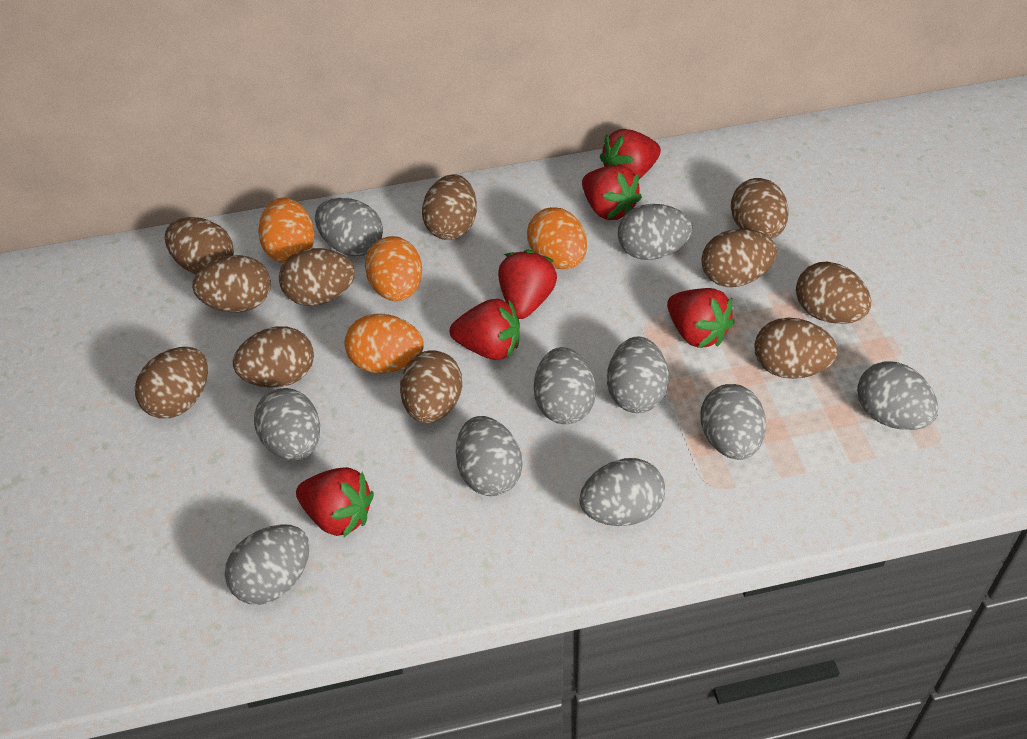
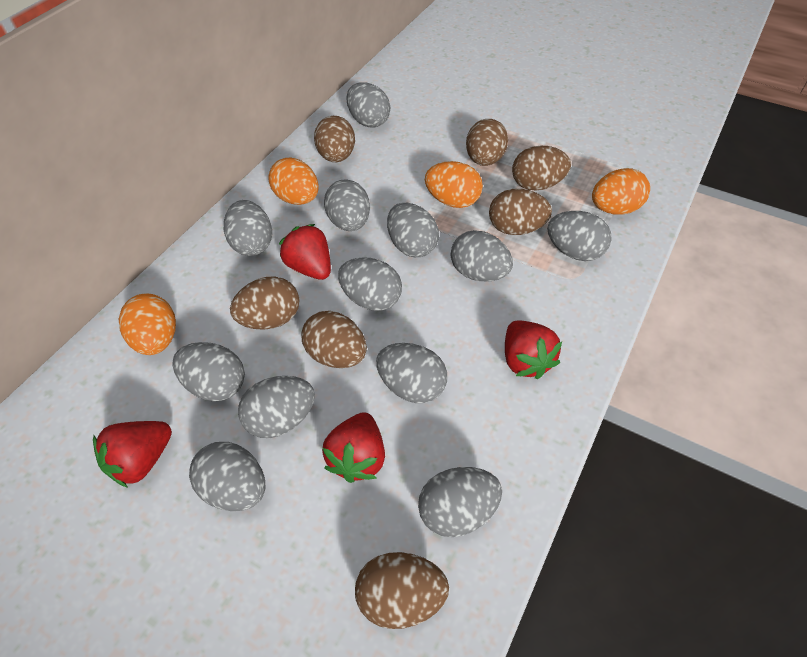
brown egg: [135,347,208,418] [165,217,234,274] [192,255,271,313] [233,326,314,388] [279,248,355,306] [400,350,462,423] [422,174,477,240] [701,229,777,287] [731,178,789,239] [754,318,838,379] [796,262,871,324] = 11 -> [230,276,300,330] [302,311,367,368] [314,116,355,162] [355,552,449,629] [466,119,508,166] [489,189,552,235] [512,146,571,190] = 7
grey egg: [225,524,310,605] [254,388,320,461] [315,198,383,256] [456,416,522,496] [534,347,596,424] [579,458,665,526] [607,337,669,413] [618,204,692,260] [700,384,766,460] [857,361,938,430] = 10 -> [172,342,245,401] [189,442,266,511] [224,200,272,256] [238,376,315,438] [324,179,370,231] [338,257,402,311] [346,82,390,127] [376,343,447,403] [387,203,439,257] [418,467,502,537] [451,230,513,281] [547,211,611,261] = 12
red strawberry: [296,467,374,538] [450,299,520,360] [498,250,557,319] [582,165,642,220] [600,129,661,179] [667,288,735,348] = 6 -> [93,421,172,488] [279,224,331,280] [322,413,385,483] [505,320,562,379] = 4

